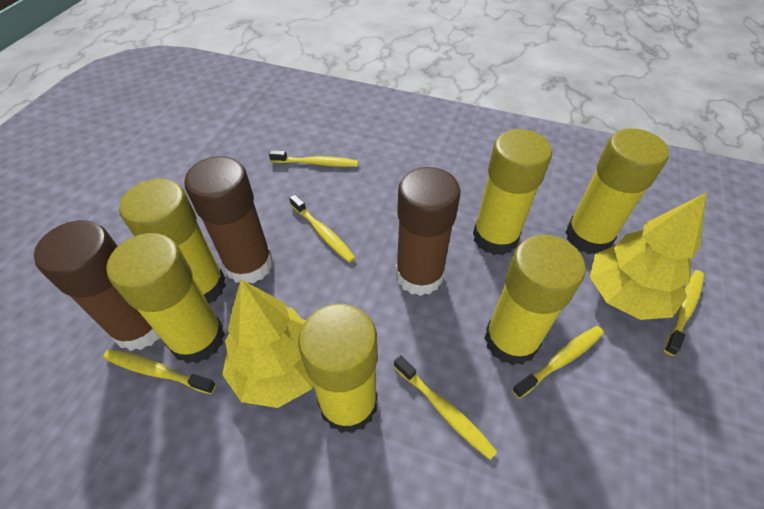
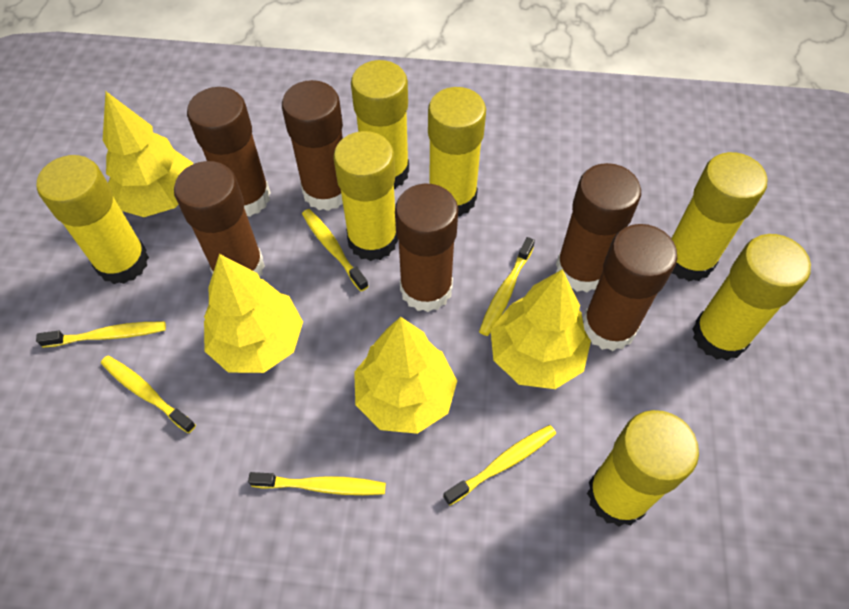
brown glue stick: [34,220,160,351] [184,156,273,284] [396,167,461,296] = 3 -> [174,161,265,277] [187,87,270,217] [282,80,343,211] [395,184,458,312] [556,163,641,292] [583,224,677,351] = 6
yellow glue stick: [106,233,225,364] [119,179,226,303] [298,304,377,434] [473,129,552,255] [485,235,586,366] [565,128,669,254] = 6 -> [37,155,149,284] [333,131,398,261] [351,60,409,189] [428,87,486,217] [587,410,699,527] [671,152,767,281] [692,234,811,361] = 7
yellow tree: [222,279,313,408] [590,192,707,320] = 2 -> [103,92,193,217] [204,254,303,373] [354,317,457,434] [490,269,591,389] = 4

